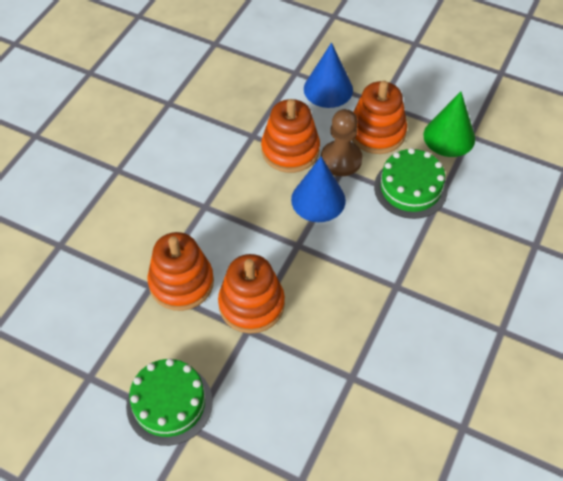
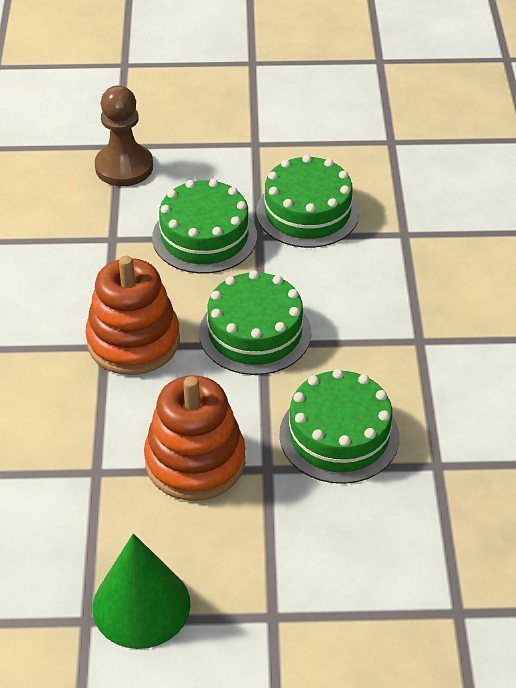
blue cone: [291,156,346,222] [304,42,353,108] = 2 -> none = 0
green cake: [126,359,213,446] [374,148,448,219] = 2 -> [152,179,257,274] [199,270,311,375] [256,155,360,248] [279,369,400,484] = 4
orange stacking toy: [147,232,214,311] [218,254,285,334] [261,99,320,173] [352,81,407,154] = 4 -> [85,256,180,375] [144,375,245,501] = 2

